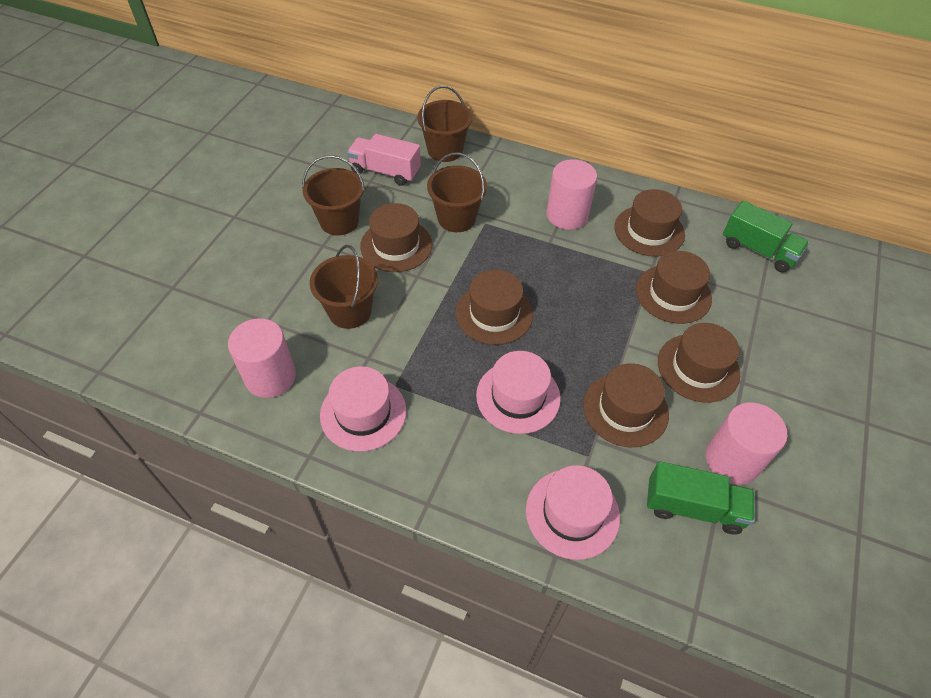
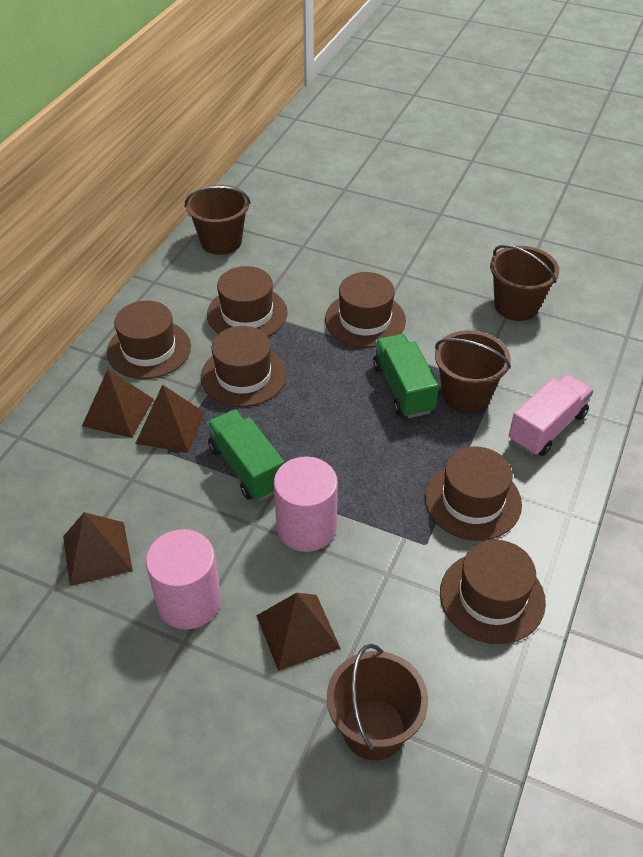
brown pyramid: none = 0 -> [63,512,133,586] [82,369,154,438] [135,384,205,453] [256,593,341,671] = 4
pink cylinder: [228,318,296,398] [547,159,597,230] [706,402,788,484] = 3 -> [146,529,221,629] [274,457,338,552] = 2
pink hat: [320,366,406,451] [476,351,561,434] [526,465,620,560] = 3 -> none = 0

